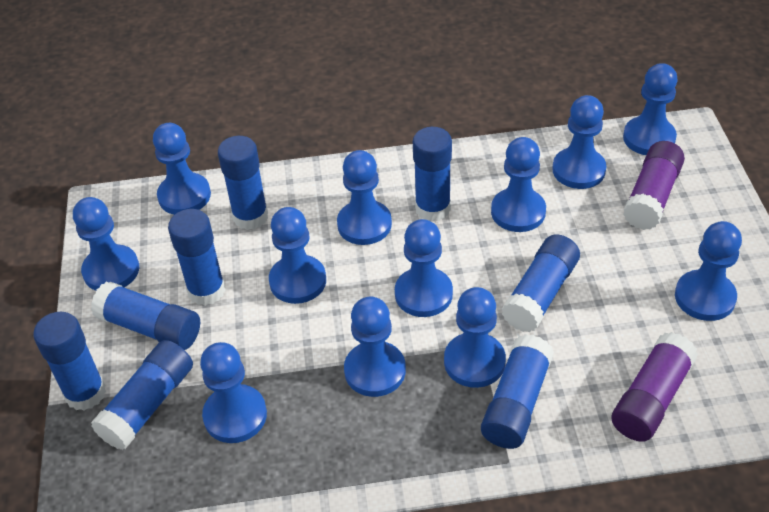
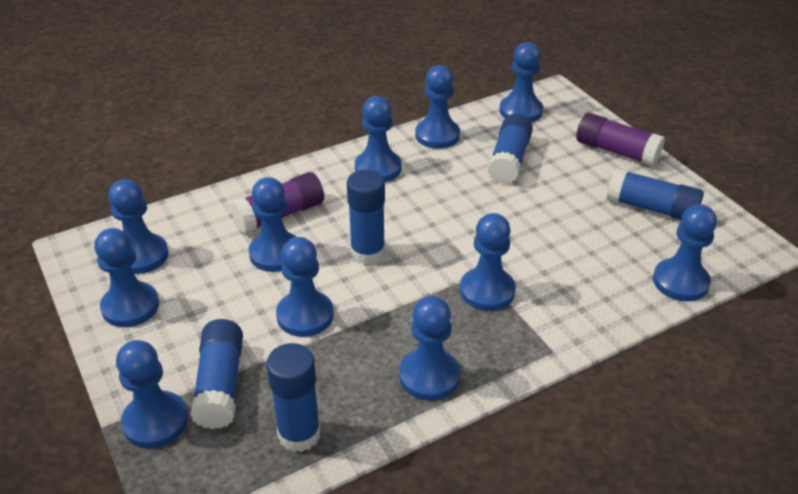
blue glue stick: [33,312,106,411] [91,282,200,350] [91,340,193,450] [168,209,226,306] [218,136,268,230] [413,127,452,222] [481,334,554,449] [502,234,580,332] = 8 -> [190,319,243,429] [266,343,321,452] [347,170,385,265] [488,113,533,184] [607,168,704,220] = 5
blue pawn: [73,197,139,291] [153,123,211,215] [200,342,267,443] [269,207,326,304] [337,150,392,245] [344,297,406,397] [395,219,453,317] [444,287,506,388] [491,137,546,232] [552,95,607,189] [623,63,678,155] [675,221,742,321] = 12 -> [94,228,159,327] [108,179,169,274] [116,340,188,449] [249,177,296,272] [276,237,334,337] [355,96,402,182] [399,296,460,401] [415,65,460,149] [460,213,516,311] [499,42,543,122] [653,204,717,301] = 11

